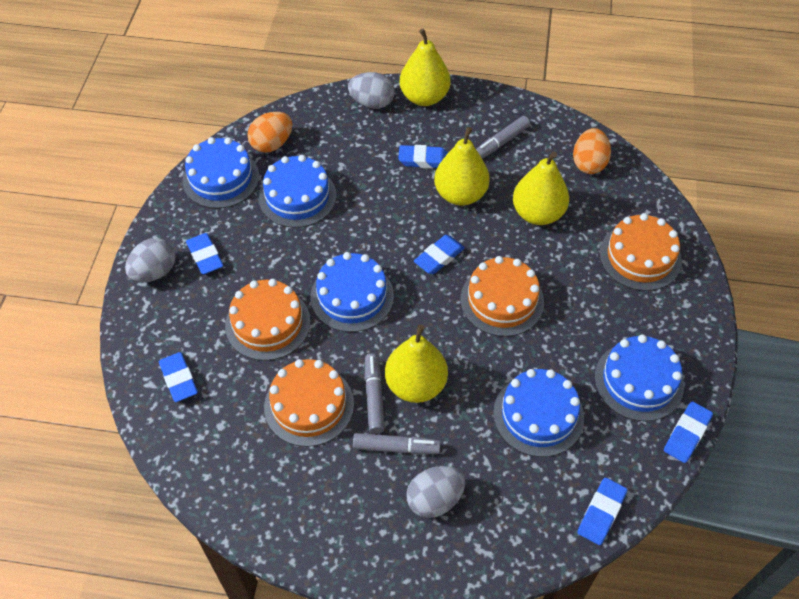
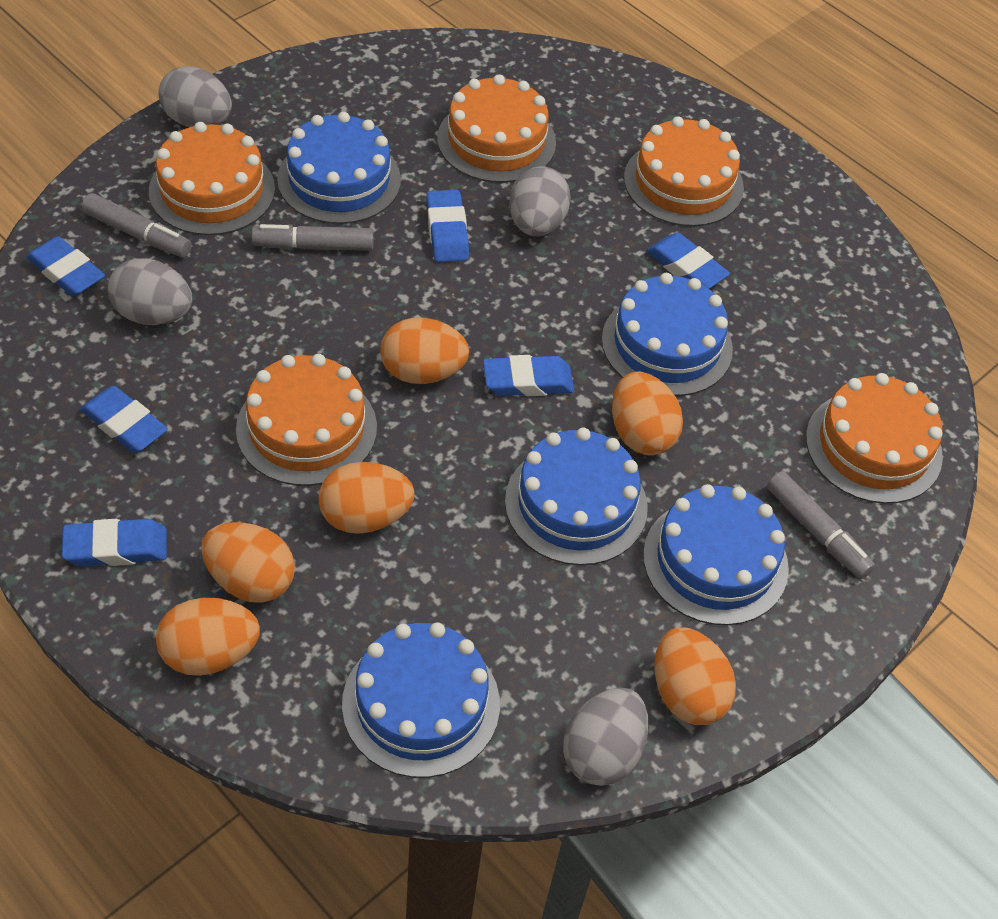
grey egg: [125,238,176,282] [348,72,395,109] [406,466,465,518] = 3 -> [108,258,192,325] [159,66,232,127] [509,166,571,236] [563,688,649,786] = 4
orange cake: [225,279,311,361] [264,359,354,447] [460,256,544,337] [599,213,682,291] = 4 -> [149,122,275,235] [236,354,377,486] [437,74,556,183] [624,116,744,227] [806,373,943,504] = 5
orange egg: [247,112,292,153] [573,128,611,174] = 2 -> [156,598,260,676] [202,522,295,603] [319,462,414,534] [381,318,469,384] [612,372,683,455] [655,627,736,725] = 6
yellow pear: [385,324,448,403] [400,28,451,106] [434,127,490,205] [513,152,569,225] = 4 -> none = 0

